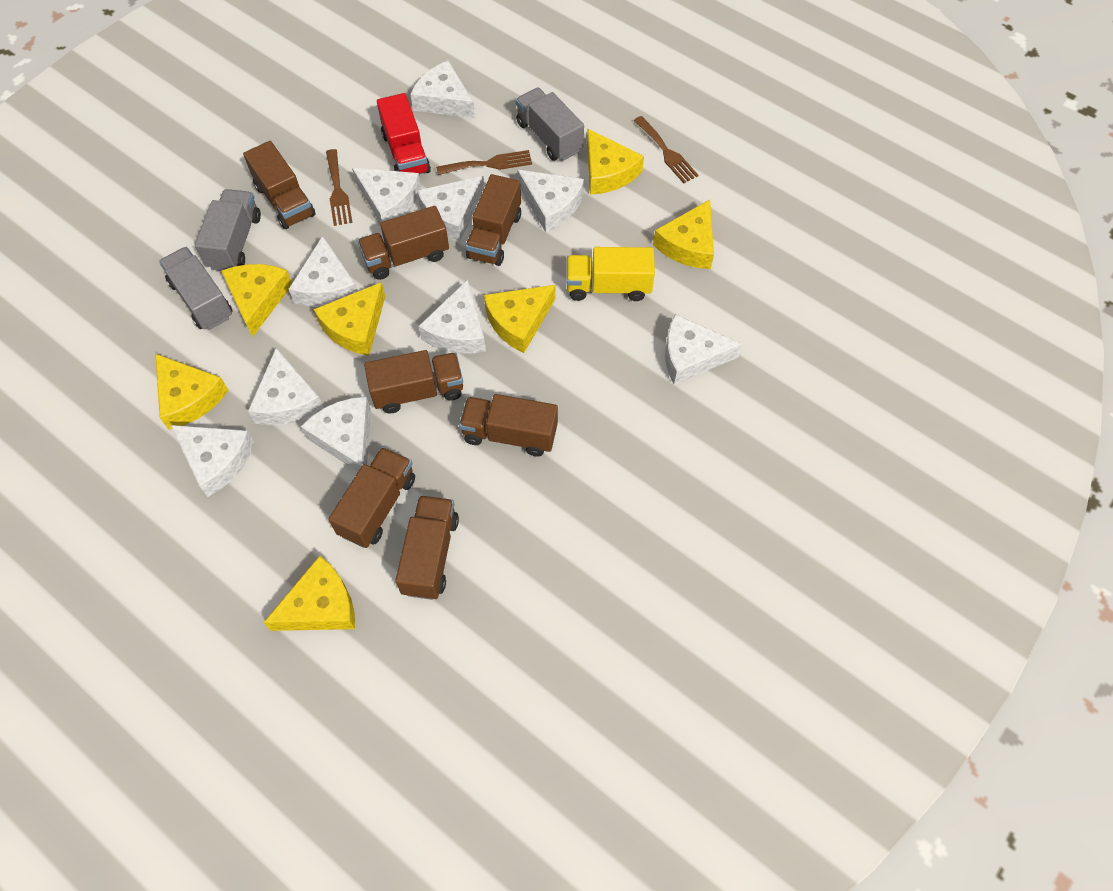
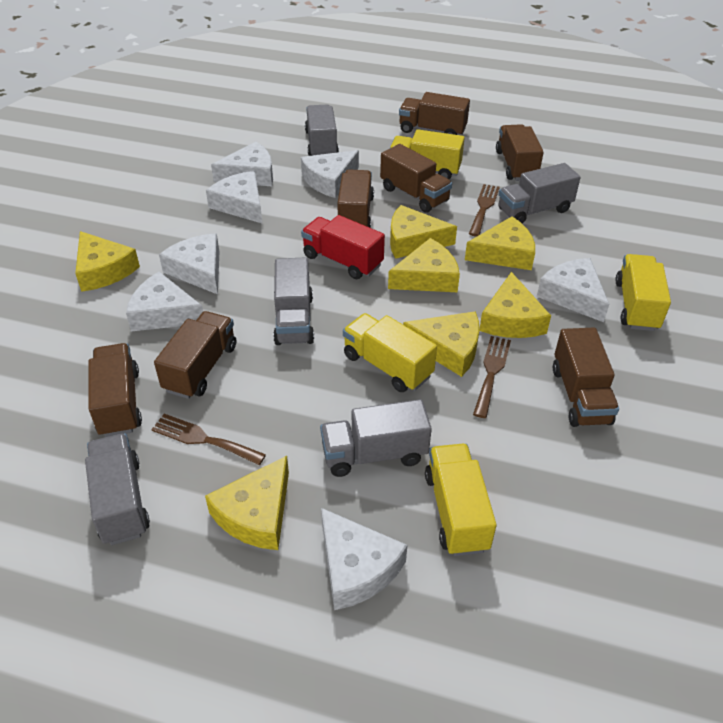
grey truck: [159,247,232,330] [195,189,261,271] [516,88,584,161] = 3 -> [85,433,150,545] [273,257,314,345] [305,105,339,156] [320,399,432,477] [498,163,581,223] = 5
white cheese: [171,425,255,497] [248,348,324,425] [289,236,358,307] [300,396,371,472] [352,168,421,223] [410,61,475,118] [417,176,484,241] [418,279,486,353] [517,170,584,232] [665,314,742,385] = 10 -> [126,272,203,331] [159,233,219,295] [206,171,262,223] [211,142,273,186] [301,150,359,198] [321,508,408,610] [537,258,609,322] = 7
yellow truck: [566,247,655,301] = 1 -> [343,313,437,392] [389,129,465,179] [425,444,497,556] [615,254,671,331] = 4

